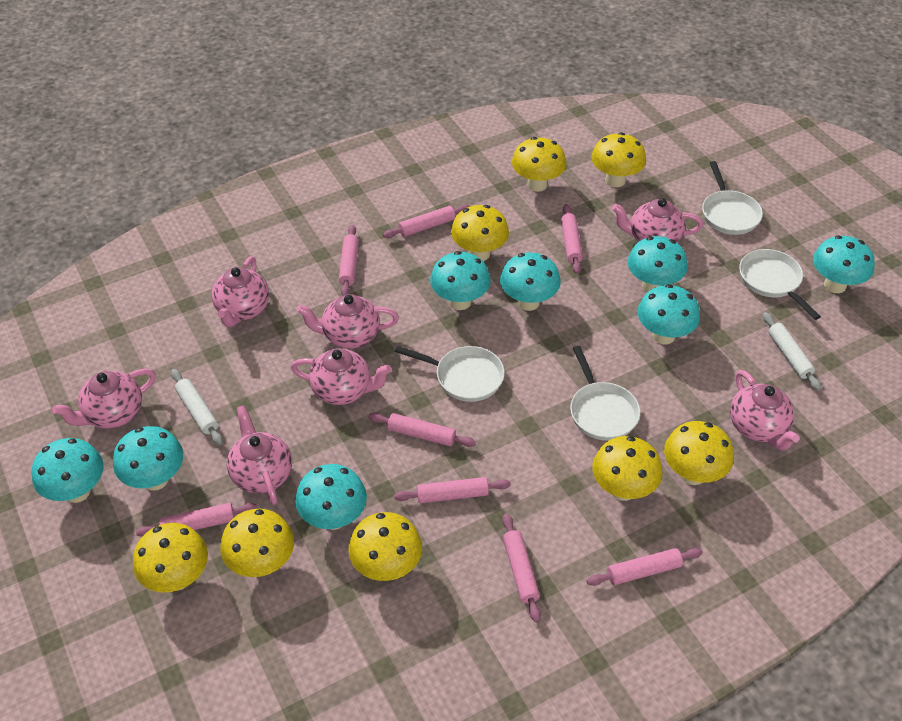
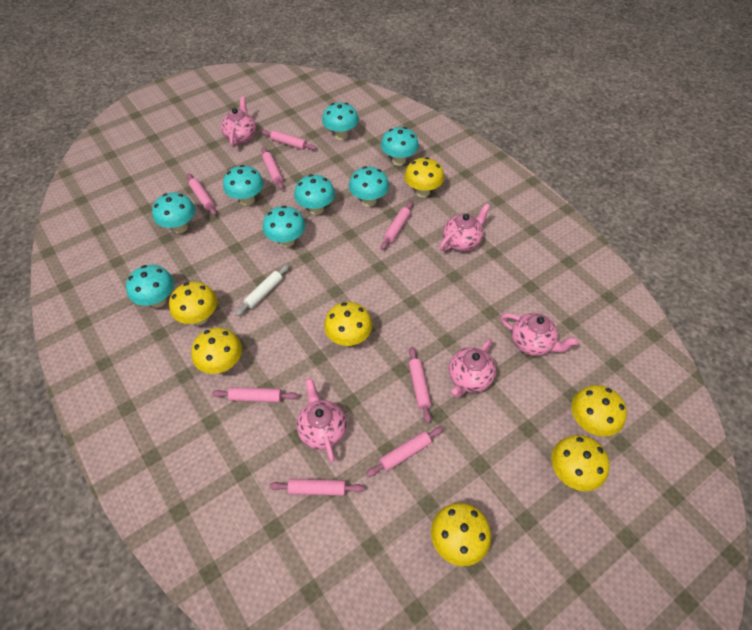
pink teapot: [52,369,156,429] [212,256,269,327] [227,405,292,505] [291,348,392,405] [297,294,399,349] [612,198,703,243] [730,370,800,450] = 7 -> [221,97,256,147] [296,378,347,462] [440,203,490,251] [449,339,496,398] [500,313,578,356] = 5
white pan: [395,346,505,402] [570,346,640,441] [702,161,763,235] [739,249,821,320] = 4 -> none = 0
white rolling pin: [171,369,223,445] [763,312,821,391] = 2 -> [236,264,289,316] = 1
yellow mushroom: [133,523,208,592] [220,509,294,577] [348,512,422,581] [451,205,509,261] [512,137,566,192] [591,132,646,187] [592,436,662,501] [664,421,734,485] = 8 -> [169,282,217,325] [191,328,242,374] [324,302,372,346] [404,157,444,197] [431,503,491,566] [551,435,609,491] [571,385,627,436] = 7

